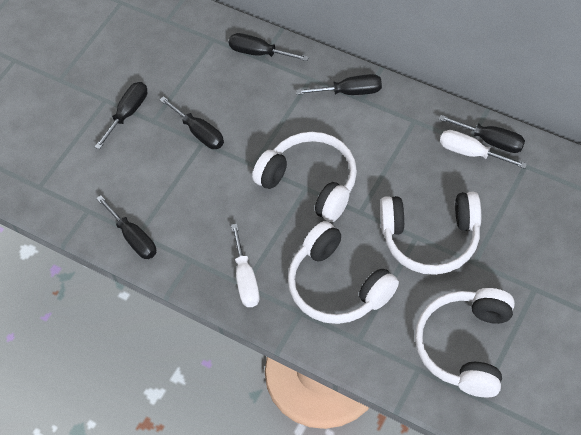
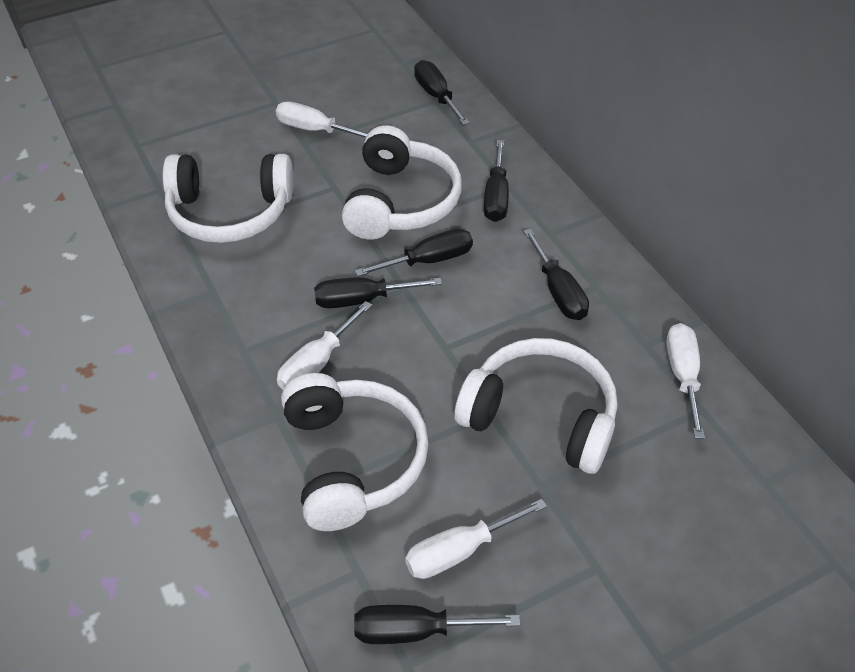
white screwdriver: [231,224,260,307] [440,130,527,169] = 2 -> [276,101,368,138] [277,301,372,390] [405,499,547,579] [666,323,705,439] = 4

